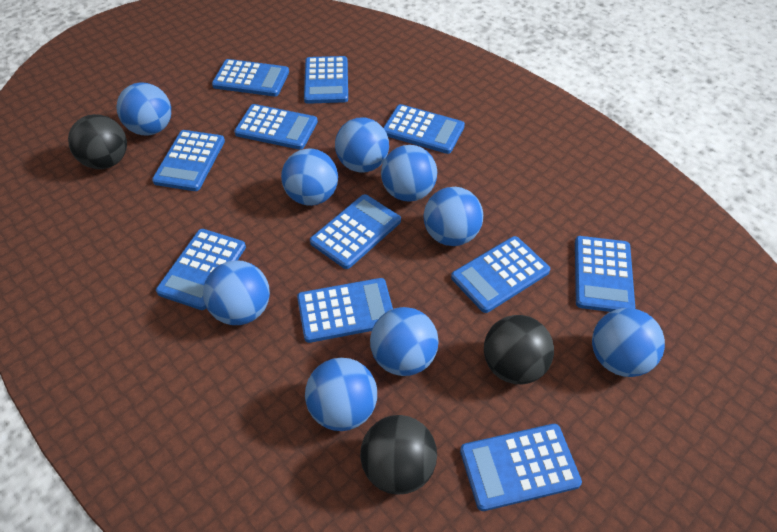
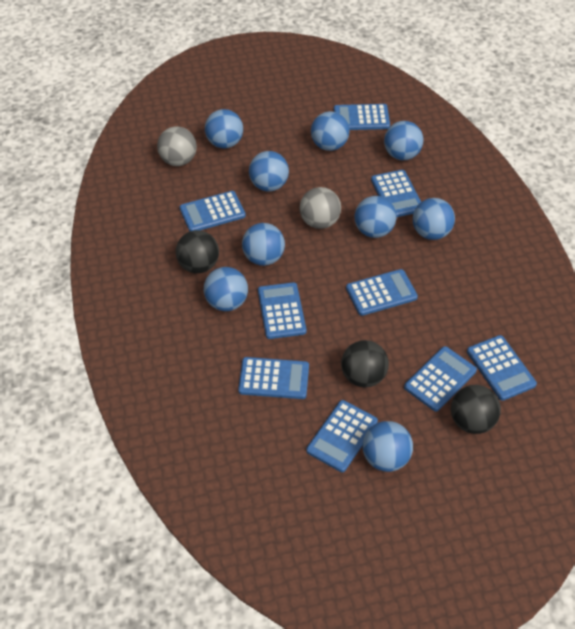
blue calculator: [152,130,225,191] [156,229,246,310] [212,59,289,97] [234,104,318,150] [297,278,393,343] [304,56,348,104] [310,194,401,269] [383,104,465,154] [451,236,550,313] [460,424,582,511] [575,236,635,312] = 11 -> [180,191,246,231] [238,357,309,399] [258,282,306,339] [306,400,378,472] [334,104,390,130] [346,269,418,316] [371,170,421,217] [404,346,477,411] [467,335,537,401] = 9
grey ball: none = 0 -> [157,126,197,166] [300,187,341,229] = 2

